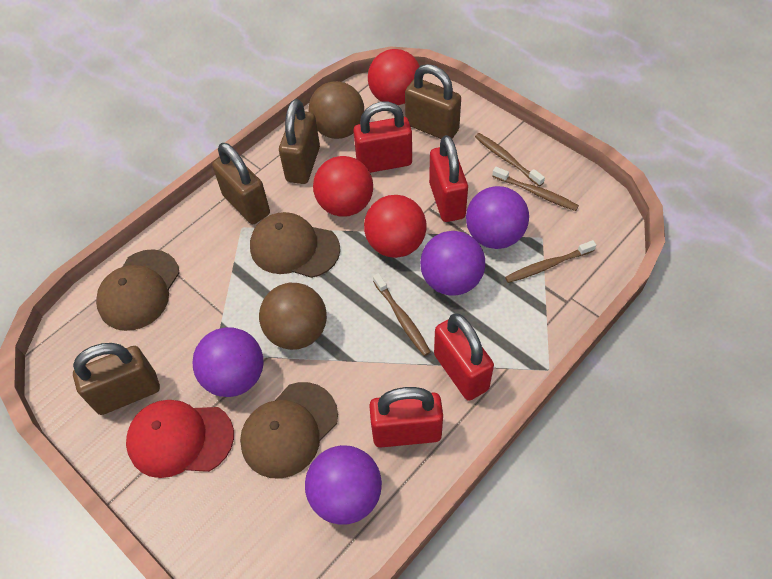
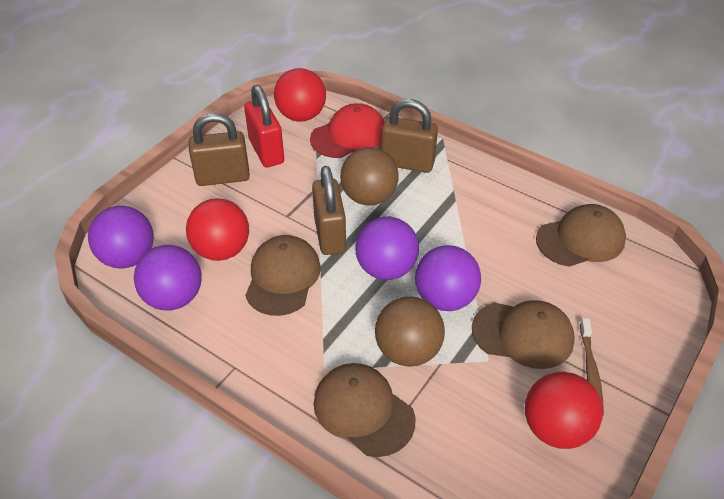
brown cap: [96,249,180,331] [240,382,338,479] [250,212,340,278] = 3 -> [245,235,321,316] [314,363,416,457] [472,300,575,369] [536,204,626,267] = 4
brown padlock: [73,343,160,415] [212,143,270,224] [279,99,320,184] [405,64,461,139] = 4 -> [189,113,250,186] [312,166,346,255] [381,99,438,173] = 3
brown toothbrush: [373,273,431,356] [475,133,545,186] [492,167,579,211] [505,240,596,283] = 4 -> [580,318,604,416] = 1
red padlock: [353,101,412,173] [369,387,443,448] [429,135,468,222] [434,314,494,401] = 4 -> [244,85,284,168] = 1

